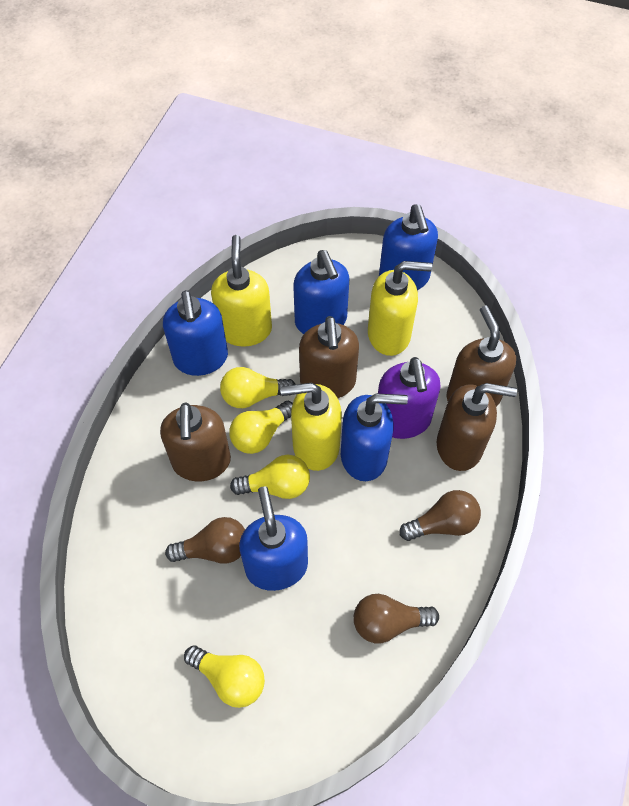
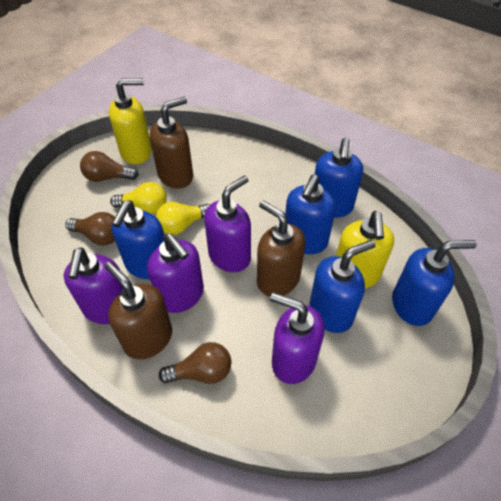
brown soap dispenser: [160,402,231,481] [299,316,359,398] [437,383,517,471] [446,306,516,407] = 4 -> [105,261,172,359] [150,97,193,189] [257,200,305,297] = 3
purple soap dispenser: [378,357,441,439] = 1 -> [64,247,123,324] [147,233,204,313] [204,175,251,272] [270,292,325,384] = 4
yellow light bulb: [184,645,265,708] [220,367,296,408] [229,401,293,454] [230,455,310,499] = 4 -> [110,182,167,214] [156,202,210,235] = 2
yellow soap dispenser: [211,235,272,346] [280,383,342,471] [368,261,432,356] = 3 -> [109,78,152,164] [336,211,394,288] = 2

